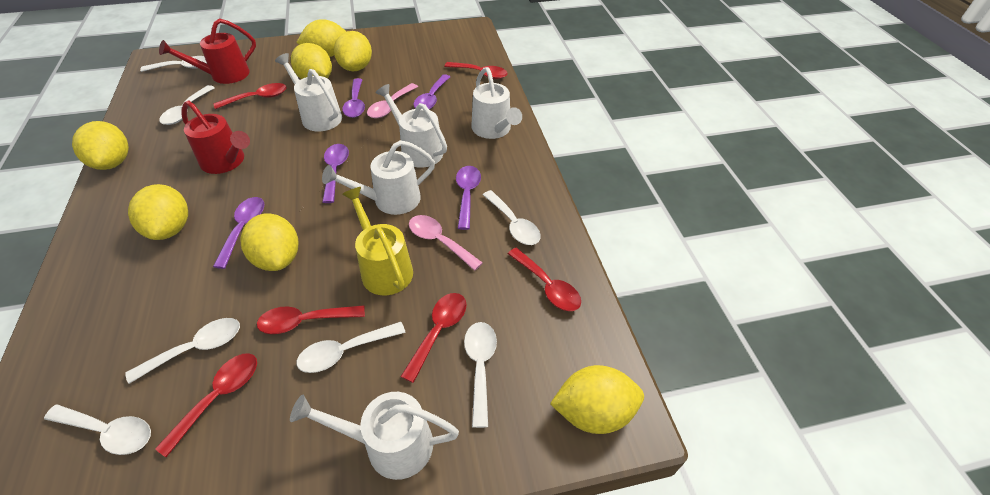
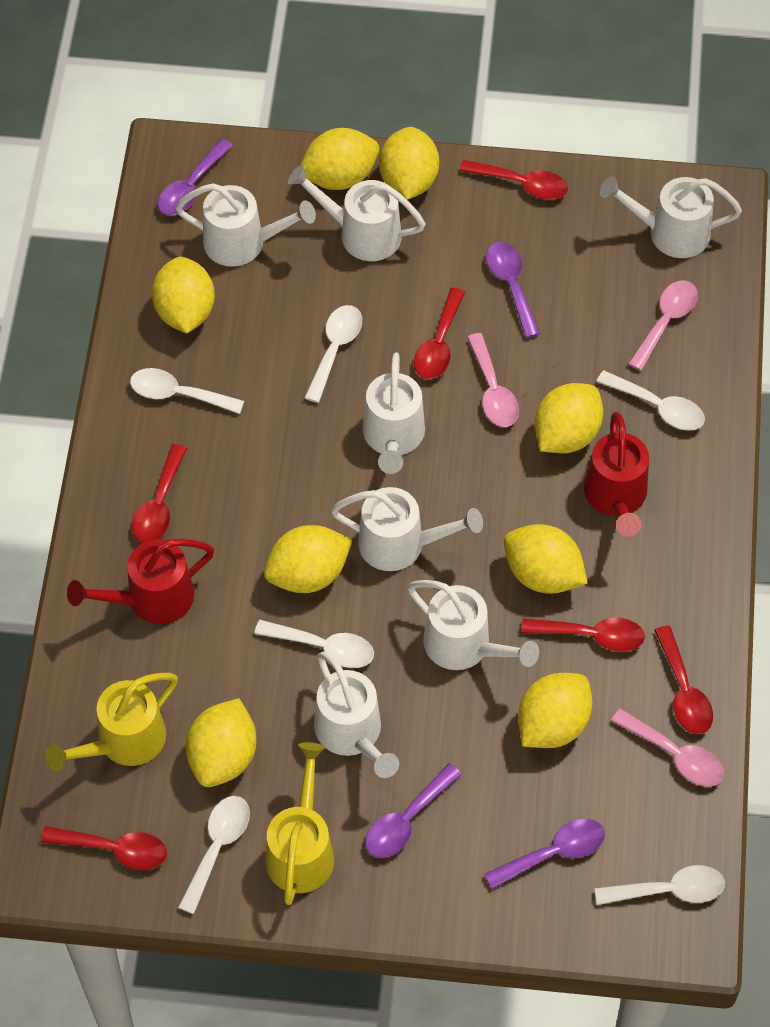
pink spoon: [367,83,418,118] [409,215,483,271] = 2 -> [467,333,519,427] [611,708,724,786] [628,280,698,371] = 3
purple spoon: [213,197,264,269] [322,144,349,203] [342,78,365,118] [414,74,450,109] [456,166,481,230] = 5 -> [158,139,233,216] [365,763,462,858] [484,818,605,889] [486,242,540,338] = 4
white spoon: [44,404,151,455] [125,318,240,384] [140,56,207,72] [159,85,215,125] [297,322,406,373] [464,322,497,428] [483,190,541,245] = 7 -> [130,368,244,414] [178,796,250,914] [254,620,374,668] [304,305,362,403] [595,865,725,905] [596,370,705,431] = 6
white watering can: [275,53,342,131] [290,392,459,480] [322,140,435,215] [375,84,447,168] [471,67,522,139] = 5 -> [175,183,316,267] [288,165,426,261] [314,652,399,778] [331,487,483,571] [363,353,425,474] [407,580,539,670] [600,176,742,258] = 7
yellow lemon: [72,121,129,170] [128,184,188,240] [240,213,298,271] [291,43,332,79] [296,19,347,57] [334,31,372,71] [550,365,644,434] = 7 -> [152,257,215,333] [186,698,257,787] [264,525,352,593] [301,128,379,190] [379,127,439,200] [504,524,588,594] [518,673,592,748] [535,383,603,453] = 8
yellow watering can: [342,187,413,295] = 1 -> [45,673,178,771] [265,742,334,905] = 2

